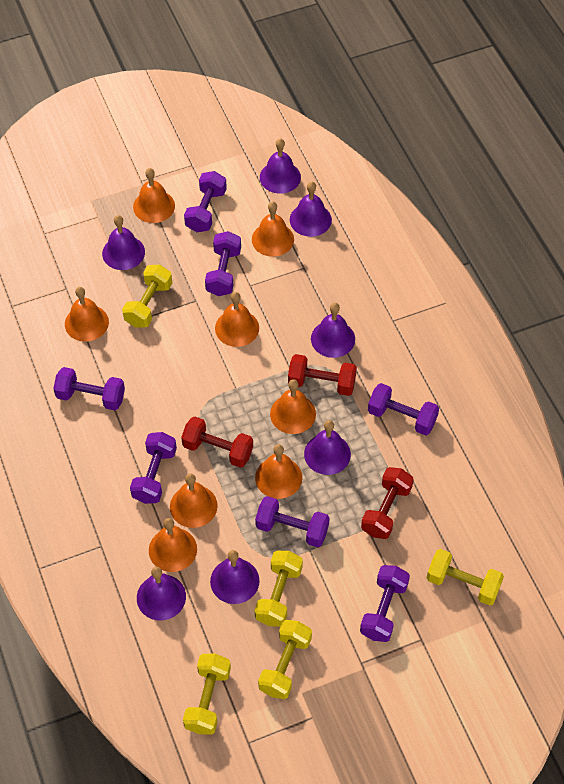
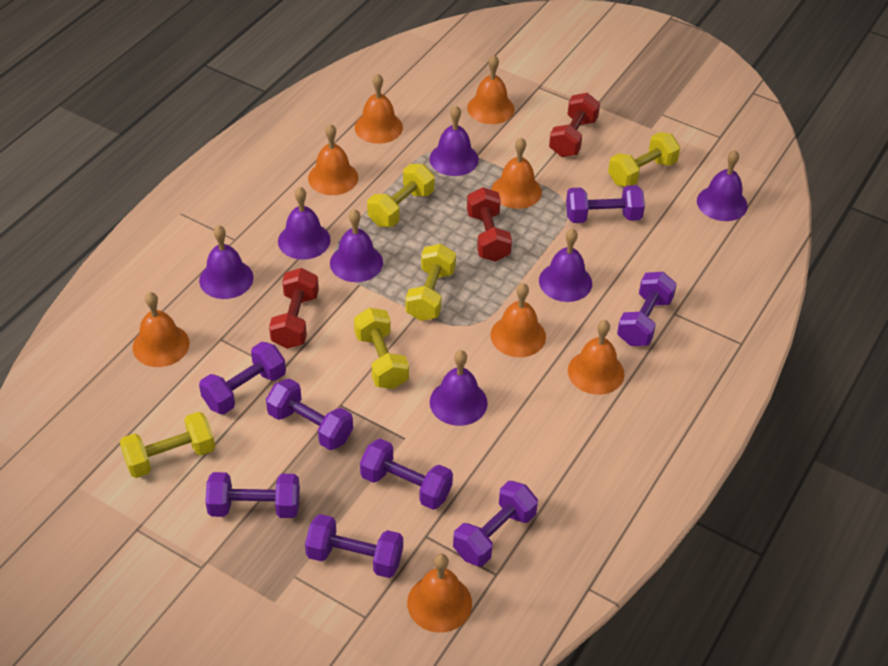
purple dumbbell: [53,367,125,410] [130,432,177,504] [184,171,227,232] [205,231,241,296] [255,496,330,547] [360,565,410,642] [368,383,439,435] = 7 -> [199,342,286,414] [205,472,300,518] [266,378,353,450] [305,514,403,578] [360,439,453,510] [453,481,538,566] [566,185,645,223] [617,272,677,346] = 8

